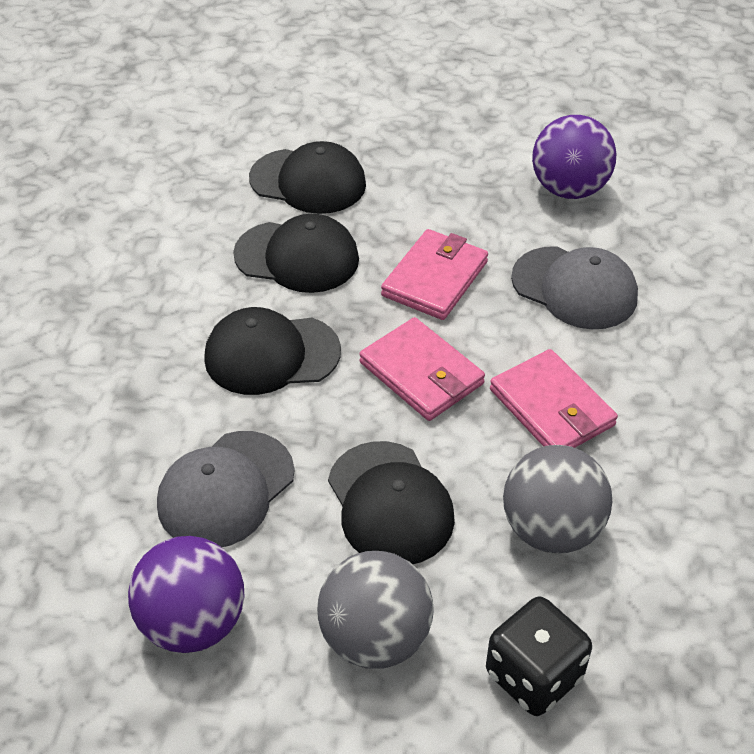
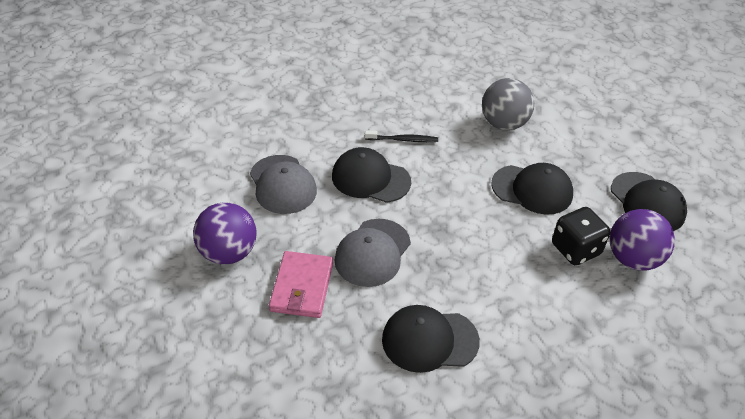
black toothbrush: none = 0 -> [365,131,438,142] = 1
grey ball: [317,551,434,669] [503,445,612,553] = 2 -> [482,78,535,130] = 1
pink wallet: [359,317,485,421] [381,229,488,320] [490,349,618,448] = 3 -> [269,251,333,318] = 1

